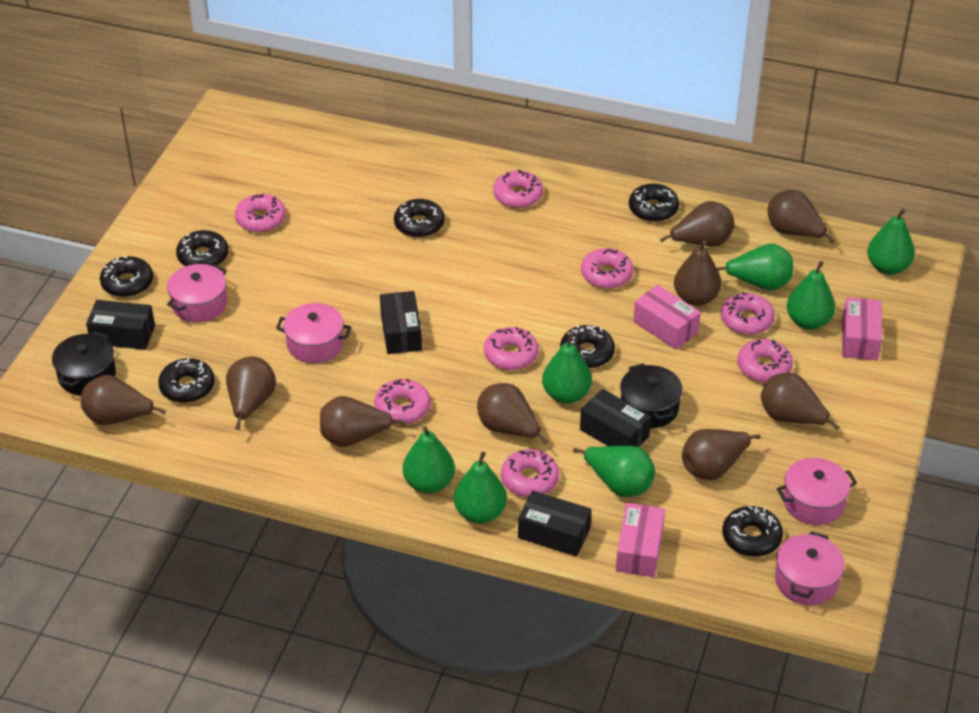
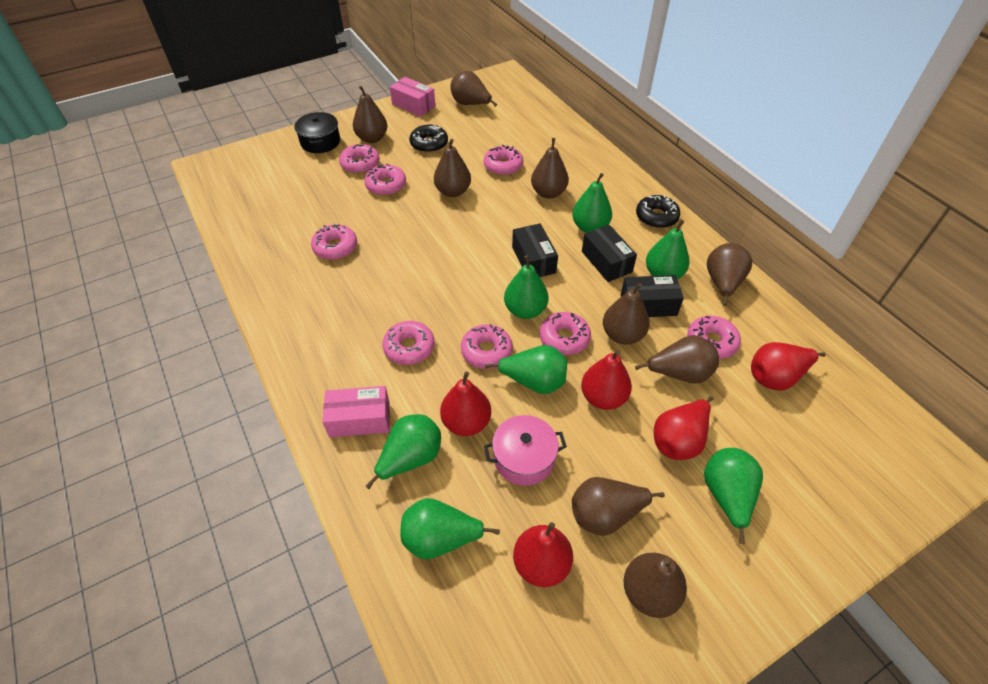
black box: [86,300,155,350] [380,291,422,354] [518,491,591,557] [580,389,651,447] = 4 -> [512,224,558,277] [582,225,637,282] [621,275,684,317] = 3
black donut: [100,256,153,297] [158,358,215,403] [176,230,228,266] [394,199,445,238] [560,325,615,368] [629,184,679,222] [722,506,783,557] = 7 -> [409,125,448,153] [636,195,680,228] = 2
black pot: [52,332,116,395] [620,363,683,428] = 2 -> [294,112,340,153] = 1
pink box: [616,503,665,577] [633,285,701,349] [842,297,882,360] = 3 -> [322,386,390,438] [390,77,435,117] = 2
pink pot: [167,264,227,322] [276,303,351,363] [775,531,845,605] [777,458,857,525] = 4 -> [484,415,567,486] = 1
red pear: none = 0 -> [440,371,491,436] [513,522,573,587] [581,350,632,410] [654,396,714,460] [751,342,826,391] = 5

